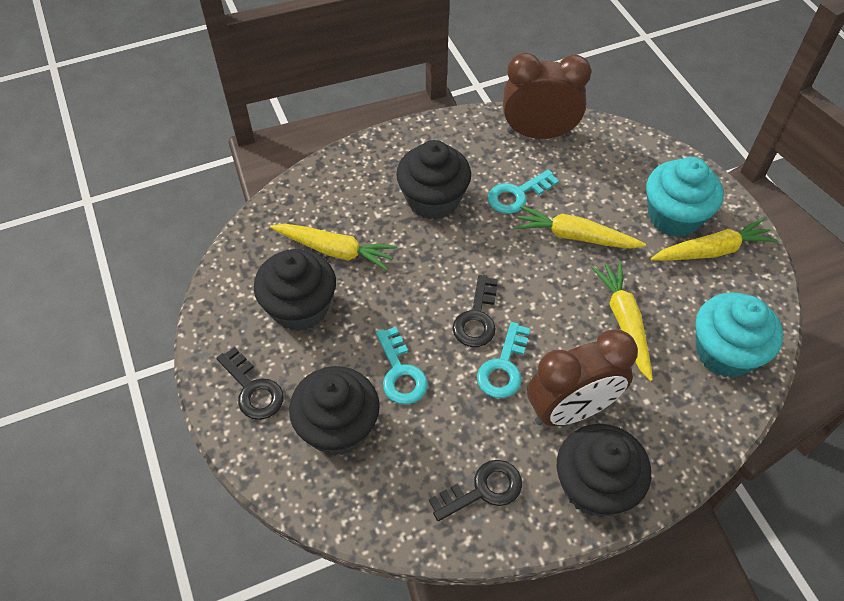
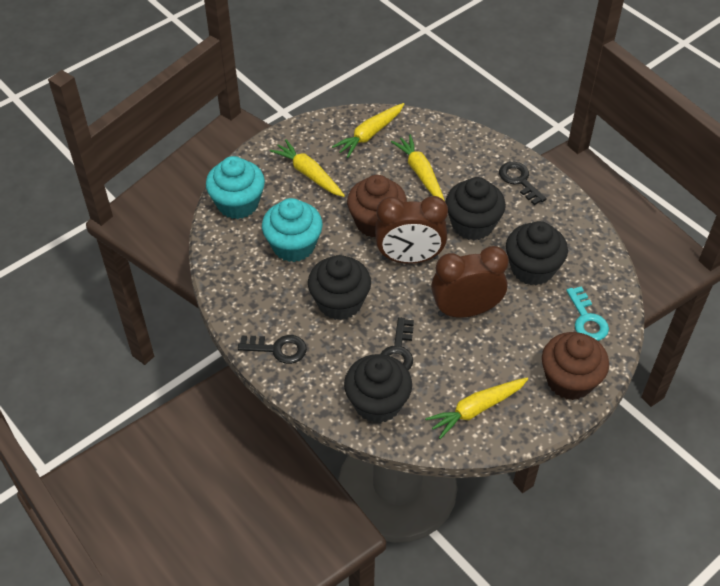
brown cupcake: none = 0 -> [347,175,407,238] [542,332,609,400] = 2
turquoise key: [376,327,428,405] [477,322,530,398] [488,169,559,214] = 3 -> [566,286,609,341] = 1

